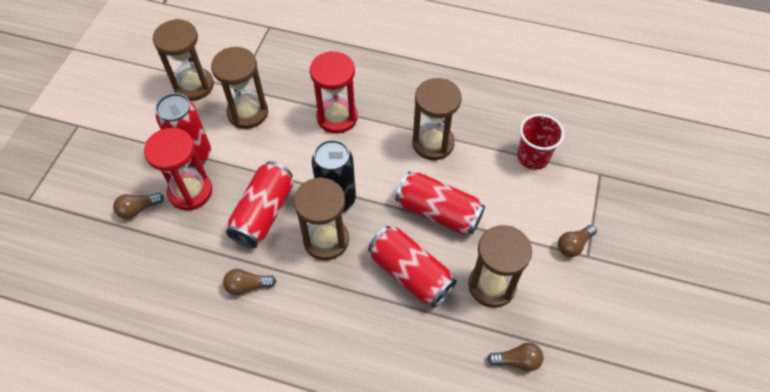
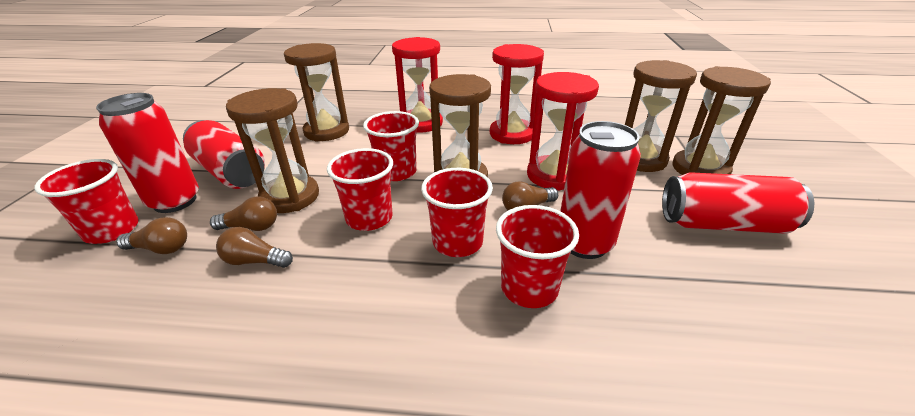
black can: [312,140,356,212] = 1 -> none = 0
red cup: [517,114,564,170] = 1 -> [34,159,139,244] [327,148,393,231] [363,111,419,181] [421,168,493,257] [496,205,579,308] = 5
red hourglass: [144,128,212,210] [310,51,358,134] = 2 -> [392,37,443,133] [490,44,544,144] [527,72,599,190] = 3

